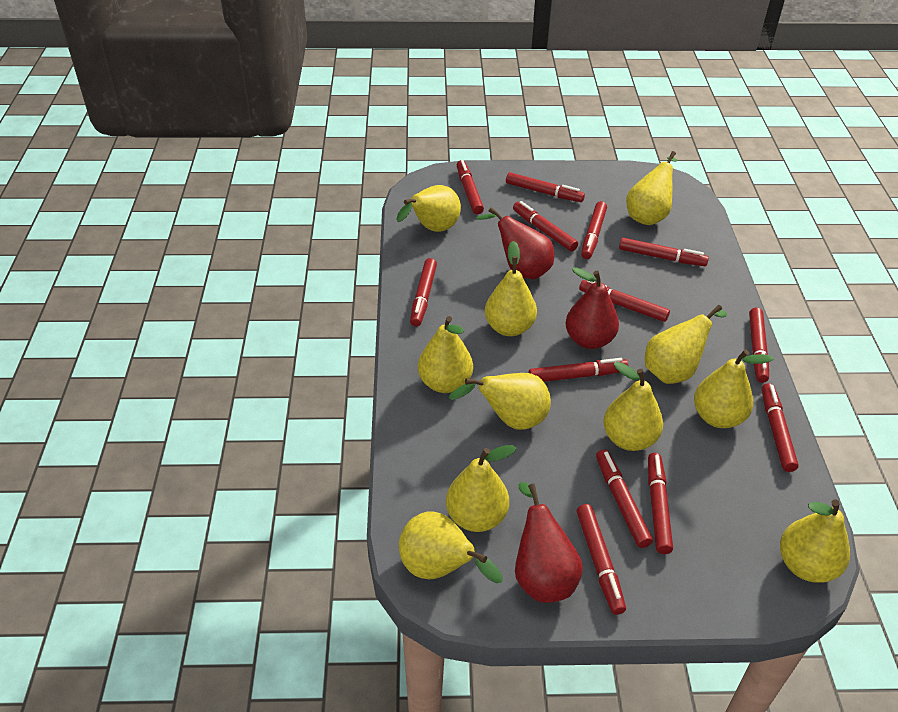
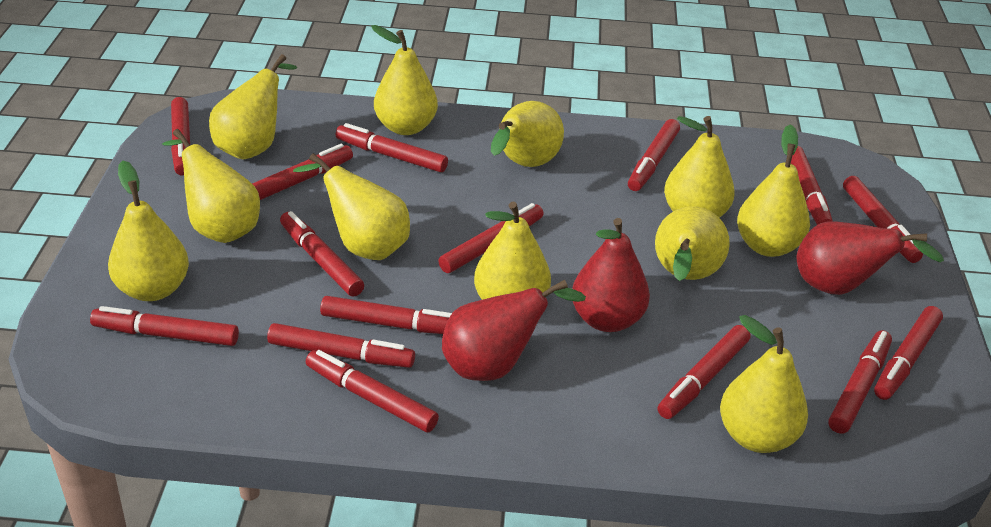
red marker: [410,258,437,326] [457,160,484,214] [506,172,585,202] [513,201,578,251] [528,358,629,382] [577,504,626,615] [579,280,670,322] [581,201,607,259] [596,449,653,548] [619,238,709,266] [648,453,673,554] [749,308,769,383] [762,383,799,472] = 13 -> [90,306,239,346] [171,97,190,175] [252,144,353,200] [267,323,415,368] [280,211,364,297] [306,350,439,432] [320,296,452,334] [336,123,448,172] [438,203,544,273] [628,119,680,191] [657,325,750,419] [791,146,833,225] [828,330,892,434] [843,176,923,263] [874,306,943,400] = 15

